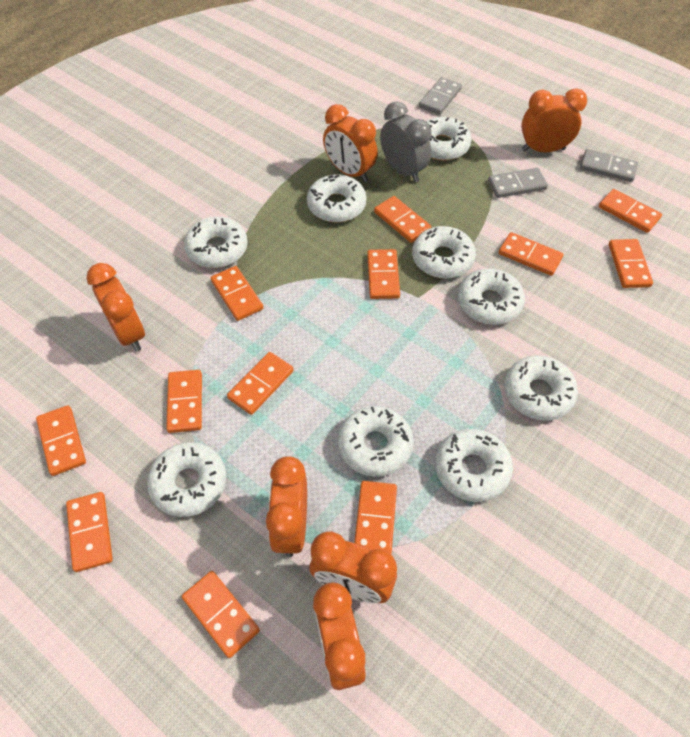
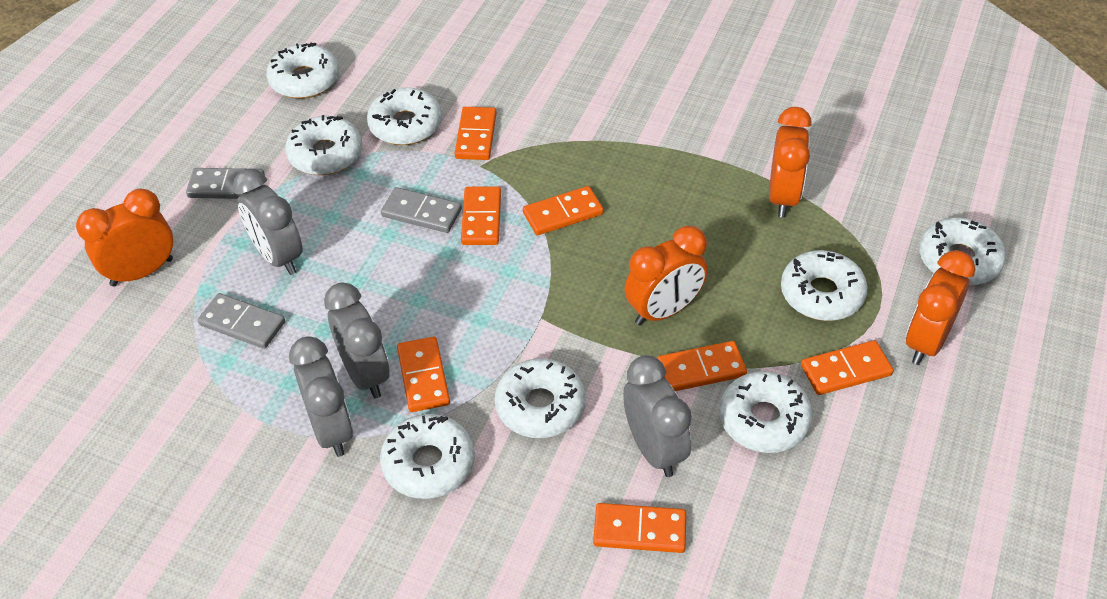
grey clock: [380,101,432,183] = 1 -> [233,169,303,275] [289,336,353,457] [324,282,390,398] [623,355,692,477] = 4
orange clock: [86,263,145,352] [266,456,307,557] [310,531,397,603] [313,582,366,690] [323,104,378,182] [521,88,587,152] = 6 -> [76,189,173,286] [624,226,708,325] [769,107,812,218] [906,250,975,365] = 4
orange domino: [36,405,86,476] [66,492,113,572] [166,370,202,433] [182,571,260,658] [211,266,264,321] [227,352,294,415] [354,481,397,554] [367,249,400,299] [374,196,431,243] [499,232,563,276] [599,189,662,233] [609,239,653,288] = 12 -> [397,337,450,412] [455,107,497,160] [461,186,501,245] [523,186,604,235] [593,503,686,553] [657,341,747,391] [801,340,893,395] = 7
white donut: [147,442,226,517] [184,217,248,268] [307,174,367,223] [338,406,414,477] [412,226,476,279] [426,117,472,161] [435,429,513,502] [458,268,525,325] [504,355,578,421] = 9 -> [266,43,339,99] [285,115,362,175] [367,87,442,145] [380,414,475,499] [495,358,586,438] [719,372,813,453] [781,250,868,321] [919,218,1006,285] = 8

